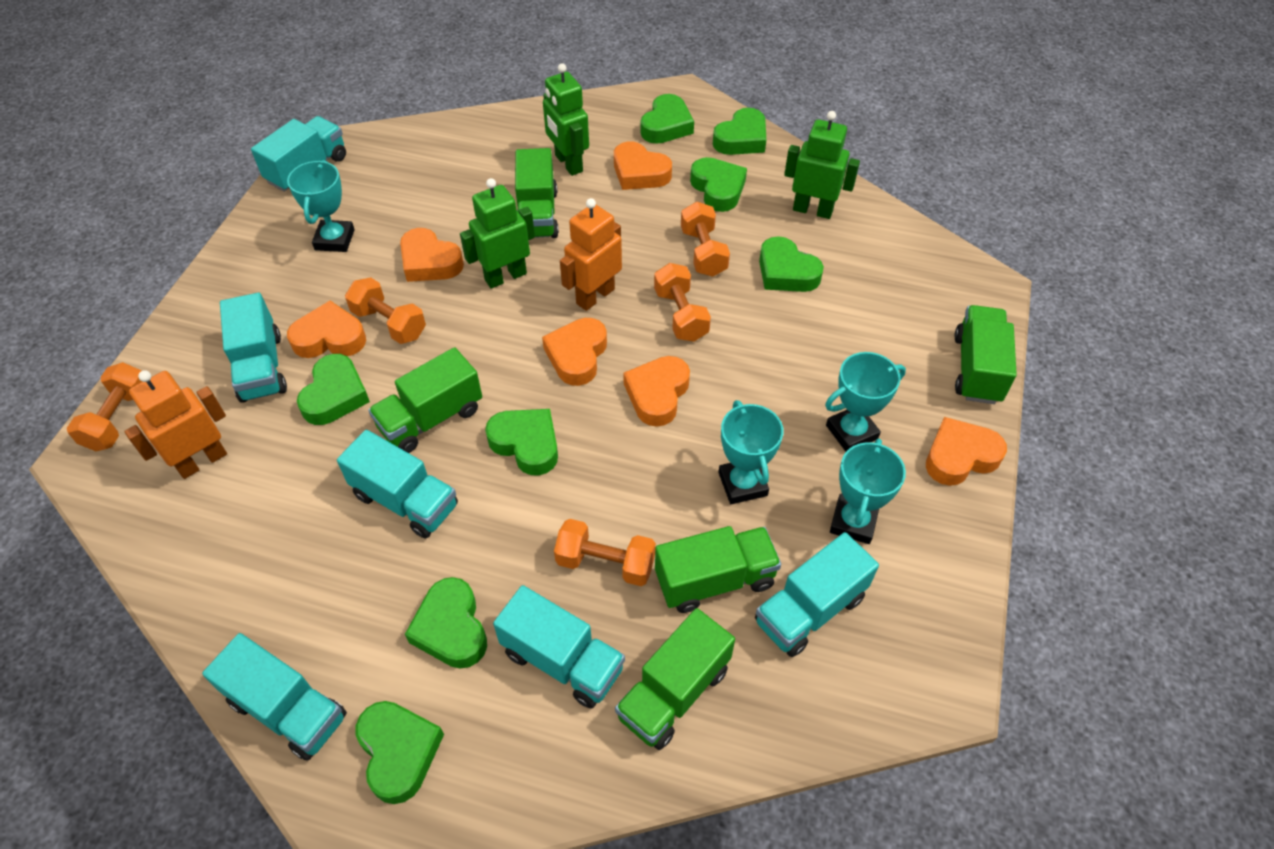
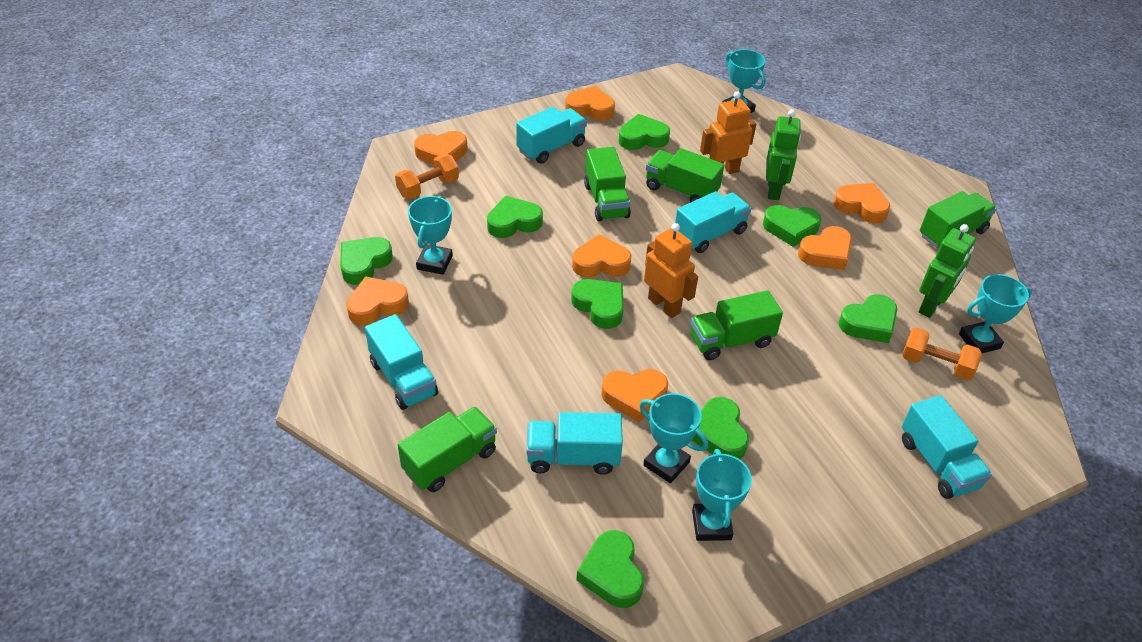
green robot: [460,178,535,289] [543,63,589,176] [784,111,860,219] = 3 -> [766,109,801,200] [919,224,976,318] = 2
orange dumbbell: [67,362,142,451] [345,277,426,344] [554,519,656,586] [654,263,711,342] [681,202,730,277] = 5 -> [395,154,459,199] [902,327,982,381] = 2
orange heart: [287,301,366,358] [400,228,464,282] [542,318,607,386] [614,141,672,190] [623,356,690,427] [926,417,1007,486] = 6 -> [346,276,409,325] [414,131,468,165] [565,86,615,121] [572,234,632,278] [601,369,668,422] [798,226,852,270] [833,183,890,223] = 7
turquoise trophy: [287,160,355,252] [718,400,783,504] [825,352,906,452] [830,438,906,544] = 4 -> [408,196,453,275] [640,393,708,483] [692,449,752,541] [722,49,766,113] [959,274,1032,353] = 5
turquoise truck: [202,633,347,761] [220,293,287,403] [251,116,346,192] [337,430,458,539] [493,585,625,708] [755,532,879,657] = 6 -> [365,314,438,410] [516,107,587,164] [526,412,623,475] [675,191,751,253] [902,395,992,499] = 5

